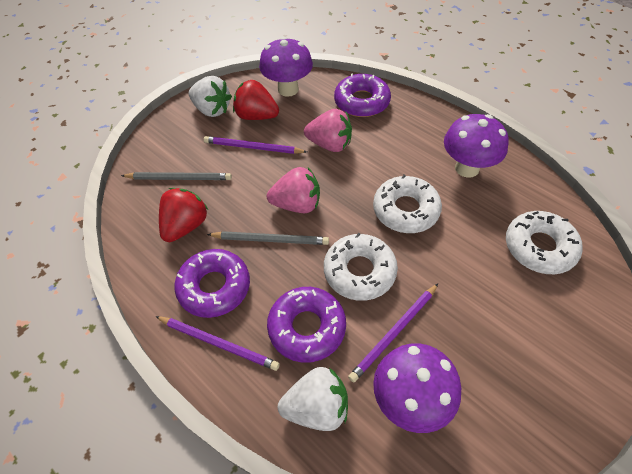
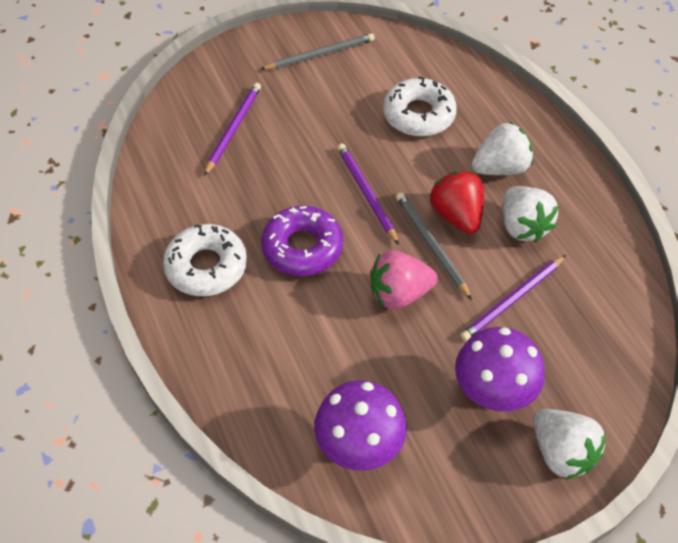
pink strawberry: [267,167,320,213] [304,109,352,152] = 2 -> [370,250,438,310] = 1
purple donut: [174,249,250,318] [267,287,346,363] [334,73,391,117] = 3 -> [261,206,343,276] = 1
purple mushroom: [259,37,313,97] [373,343,461,433] [444,114,509,177] = 3 -> [314,380,407,471] [455,327,545,412] = 2
red strawberry: [159,188,208,242] [233,80,279,120] = 2 -> [430,171,484,234] = 1
white donut: [324,233,398,301] [373,174,442,233] [506,211,583,274] = 3 -> [163,224,247,296] [383,76,457,137] = 2
white strawberry: [189,76,232,117] [278,367,348,431] = 2 -> [472,122,533,175] [503,186,559,242] [533,409,606,480] = 3

